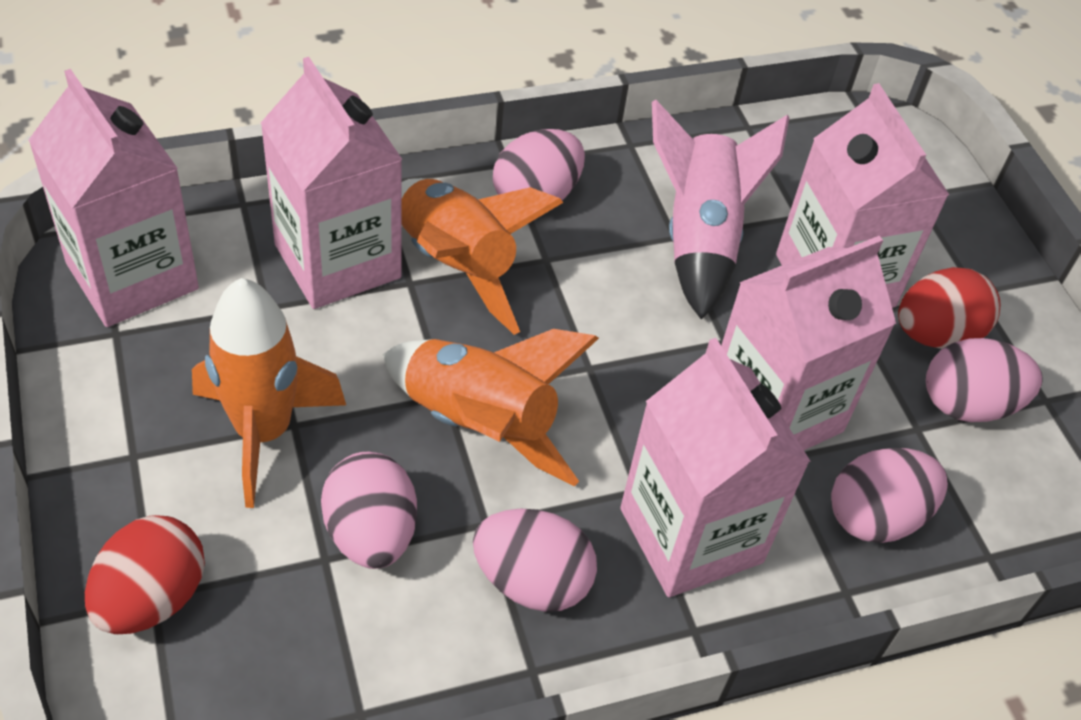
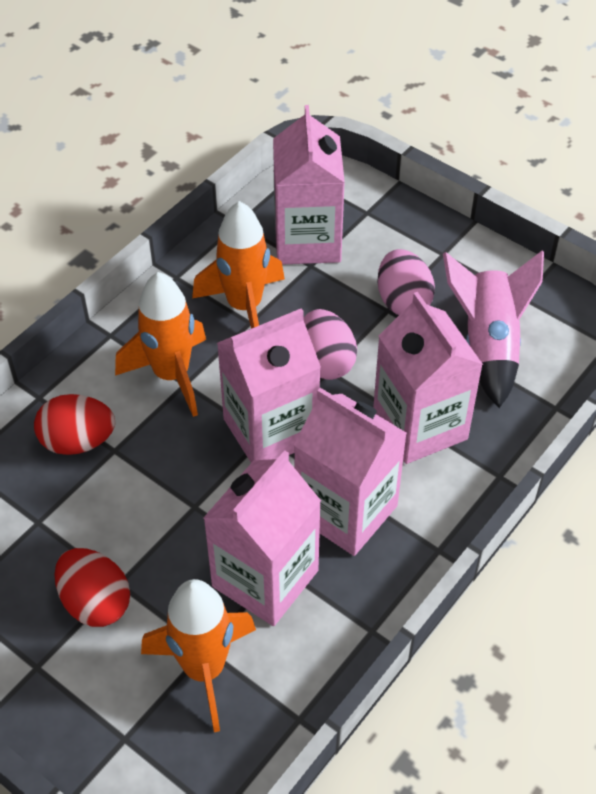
pink egg: [321,452,417,569] [473,509,597,612] [493,129,585,200] [831,448,948,543] [926,338,1043,422] = 5 -> [304,309,357,380] [377,249,435,315] = 2

